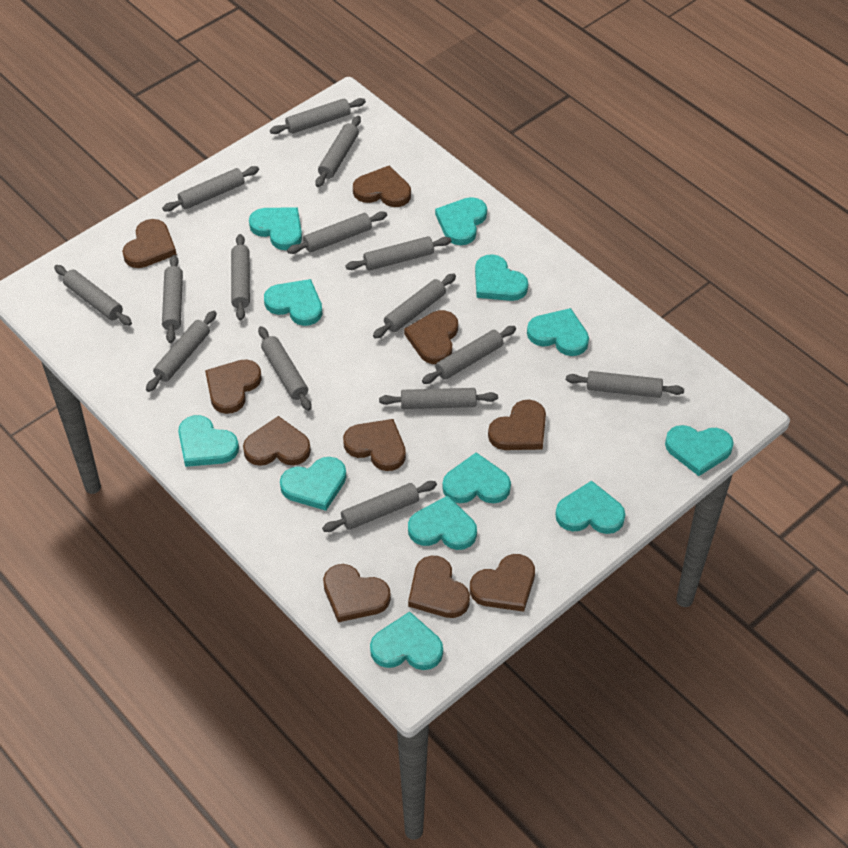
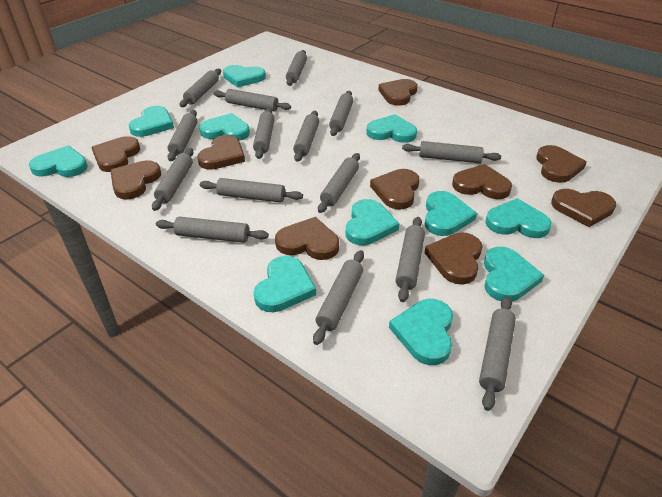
turquoise heart: [178,415,239,467] [249,207,302,250] [264,279,322,326] [280,457,346,511] [370,612,443,670] [408,495,477,550] [435,197,487,245] [442,452,511,503] [475,254,528,301] [527,308,589,356] [555,481,626,534] [665,425,734,476] = 12 -> [29,146,88,177] [129,106,174,137] [199,113,250,141] [223,65,266,88] [254,256,316,312] [346,199,400,245] [366,114,417,143] [389,299,453,365] [425,191,477,236] [484,247,544,302] [485,198,552,238] = 11

